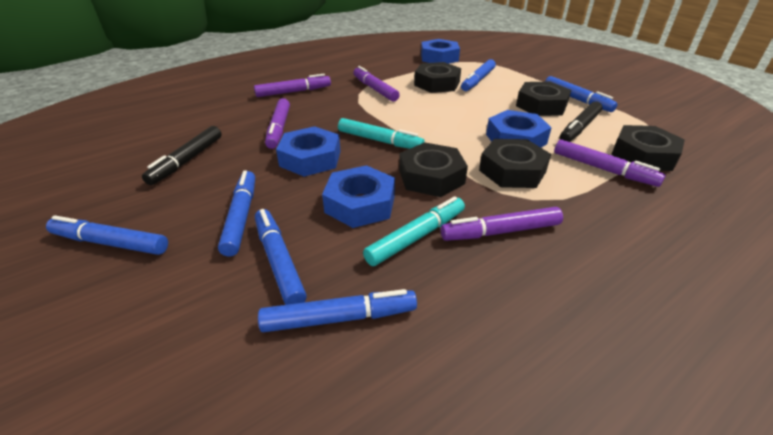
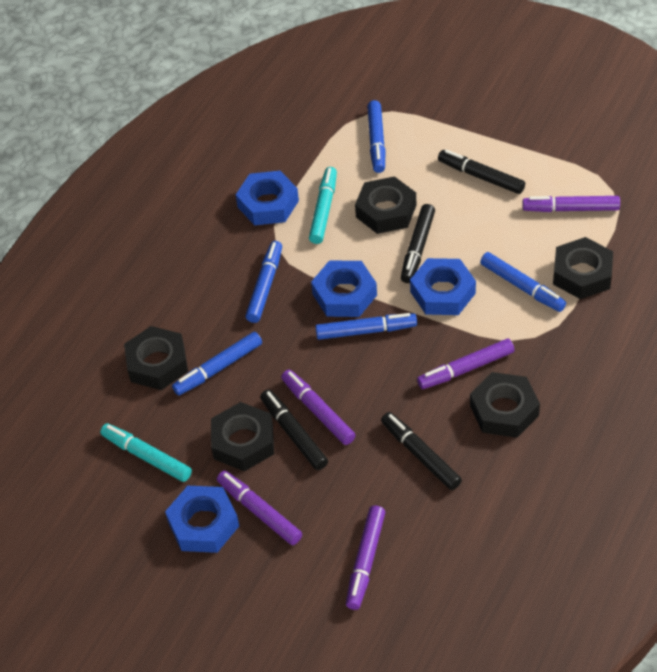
black marker: [142,126,222,185] [560,101,602,142] = 2 -> [260,389,328,470] [381,412,462,490] [401,204,435,283] [438,150,525,194] = 4
blue marker: [46,216,168,255] [218,170,255,257] [255,209,307,305] [258,289,417,332] [461,59,496,91] [545,76,618,112] = 6 -> [172,332,262,396] [245,241,282,323] [315,313,417,340] [367,100,386,173] [480,252,566,312] = 5

